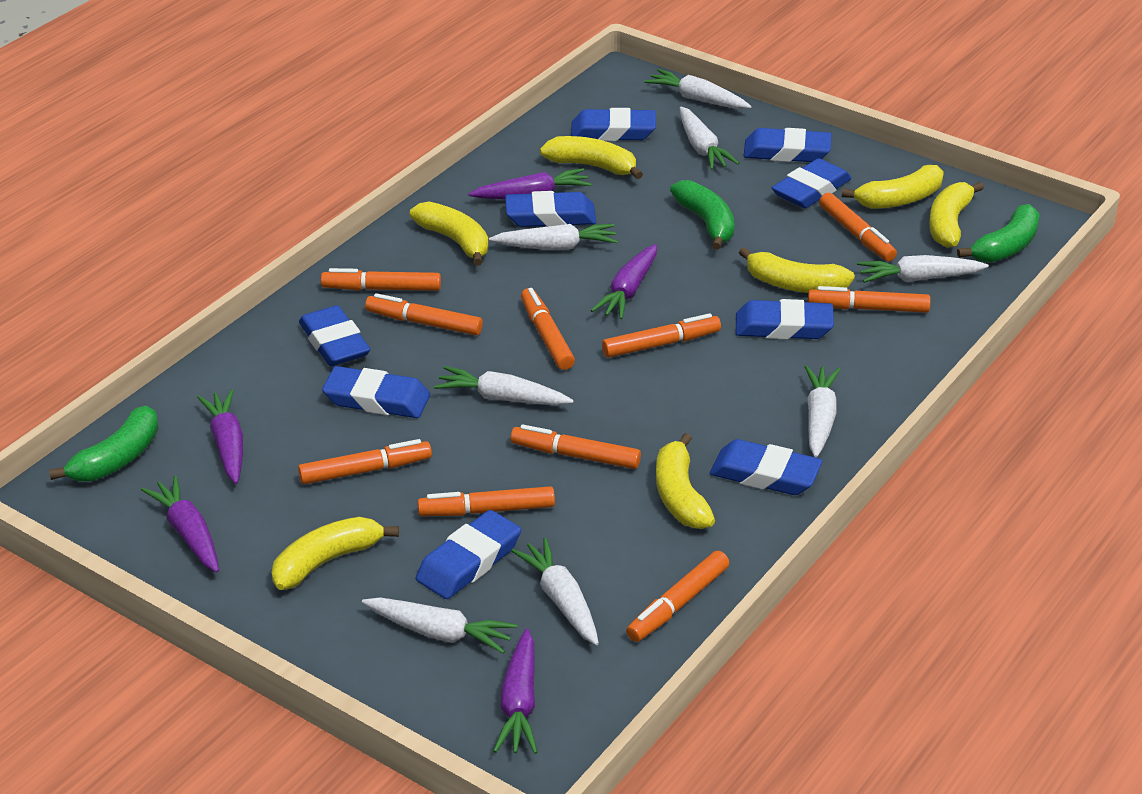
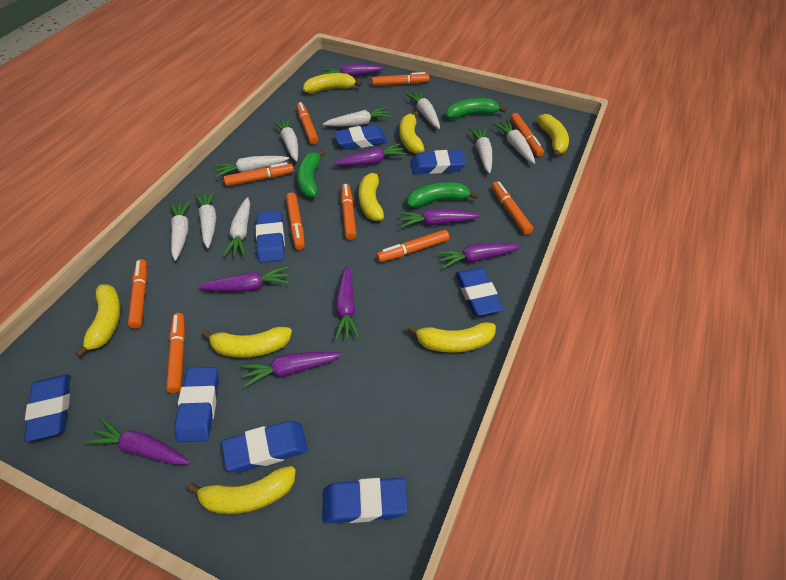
blue eraser: [299,305,370,366] [322,366,430,418] [416,510,521,599] [505,191,596,227] [571,108,656,141] [710,439,823,495] [736,299,834,339] [744,128,831,162] [772,158,852,208] = 9 -> [24,374,70,442] [174,367,219,442] [222,421,308,472] [256,211,285,263] [323,478,408,524] [334,125,388,149] [410,150,466,174] [456,267,504,316] = 8
purple carrot: [141,476,219,573] [197,390,243,484] [468,168,592,199] [493,629,538,754] [591,244,657,319] = 5 -> [85,418,190,465] [198,266,290,292] [241,352,342,388] [322,64,384,77] [333,143,407,166] [335,266,360,340] [398,208,480,227] [437,243,522,269] = 8
white carrot: [362,597,517,654] [434,366,574,405] [489,224,618,250] [511,538,599,645] [644,69,752,109] [680,106,739,170] [804,365,840,458] [857,255,989,283] = 8 -> [170,200,191,261] [195,190,216,248] [213,156,289,178] [223,197,250,257] [272,118,298,161] [323,107,391,126] [405,90,440,129] [469,127,493,174] [493,120,535,164] = 9
yellow banana: [272,517,399,590] [410,202,488,266] [540,136,643,179] [656,433,715,529] [739,247,855,293] [842,165,944,209] [929,182,984,248] = 7 -> [75,284,121,357] [187,466,296,514] [202,327,292,358] [303,73,362,93] [359,169,384,221] [399,111,425,154] [408,322,496,353] [537,114,569,158] = 8

